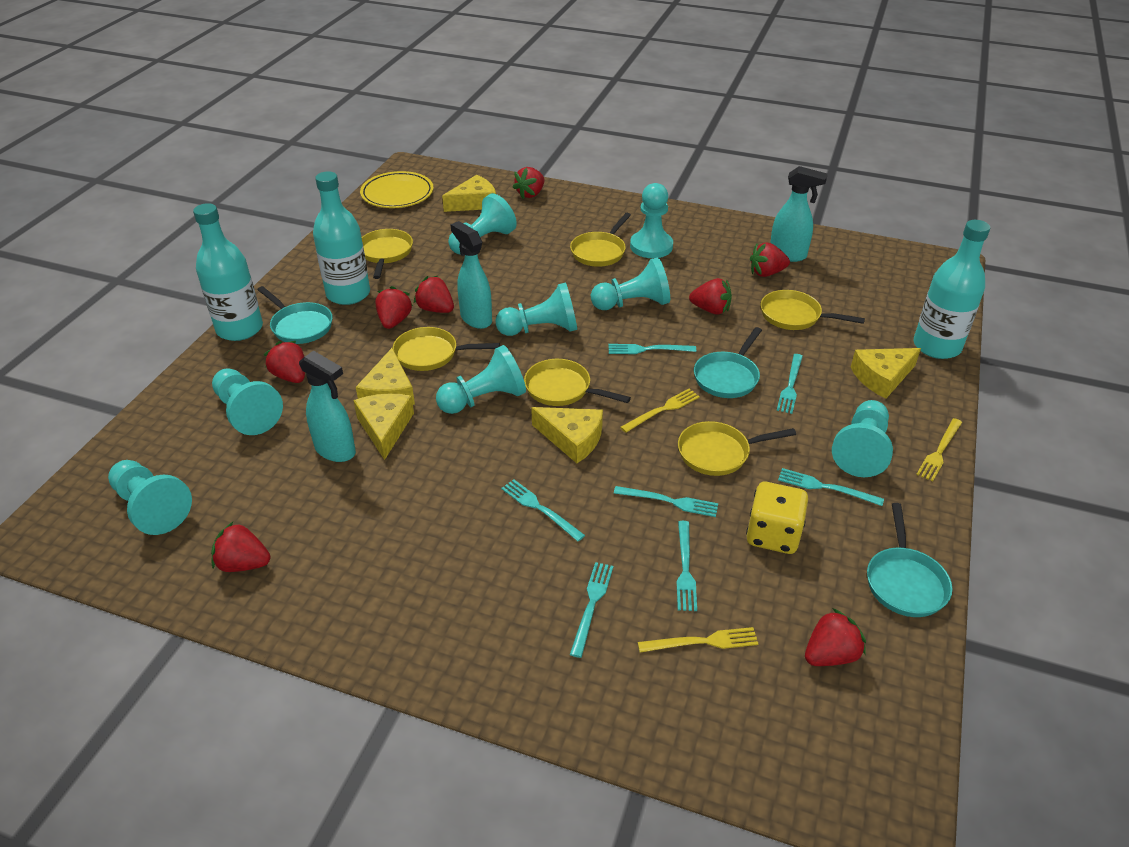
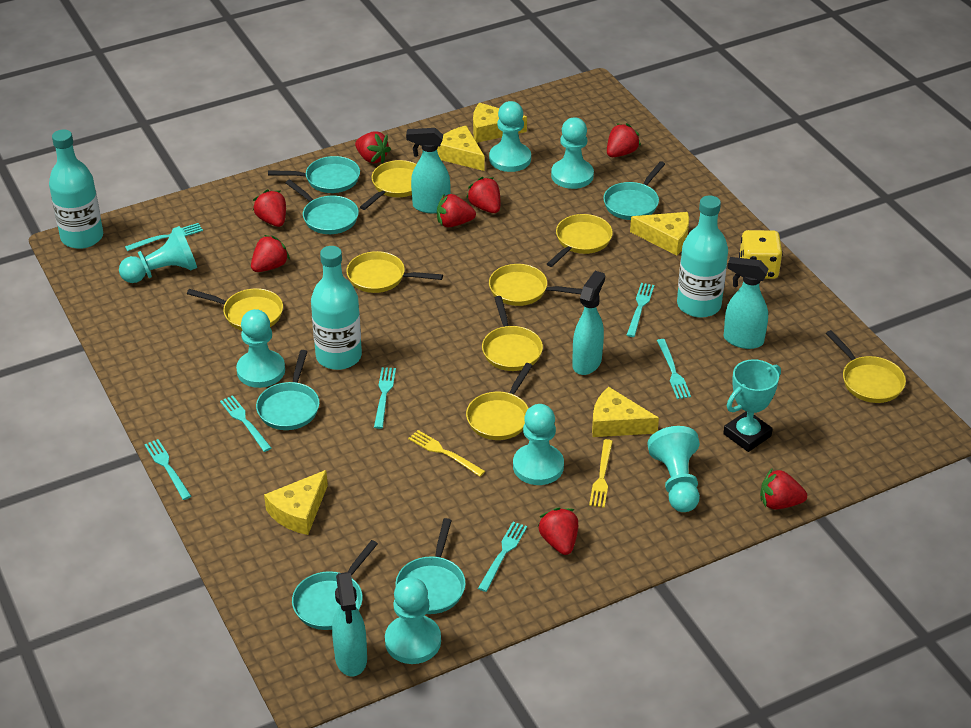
turquoise pan: [257,286,333,344] [694,327,762,398] [867,503,952,617] = 3 -> [256,350,319,430] [268,156,360,193] [285,180,359,234] [292,540,378,630] [395,518,466,614] [603,161,665,220] = 6
turquoise pawn: [108,460,192,535] [212,369,283,435] [436,345,526,414] [448,193,517,254] [496,283,577,336] [591,257,670,310] [630,183,673,258] [832,400,893,477] = 8 -> [119,226,197,283] [236,309,285,388] [385,577,441,664] [489,101,531,172] [513,404,564,485] [551,117,594,189] [647,426,700,512] = 7
turquoise spray bottle: [299,350,356,462] [450,221,492,329] [770,166,828,262] = 3 -> [332,572,367,676] [406,128,451,213] [572,271,605,375] [724,257,769,349] = 4
turquoise trophy: none = 0 -> [723,359,781,452] = 1
yellow fork: [620,389,700,433] [638,627,758,653] [916,418,962,481] = 3 -> [408,430,485,477] [589,439,613,508] = 2
yellow pan: [361,229,413,279] [393,327,500,371] [524,359,631,406] [570,213,631,267] [678,421,796,476] [761,290,865,330] = 6 -> [187,288,283,331] [346,251,443,293] [360,160,416,210] [466,363,532,440] [482,296,543,371] [489,264,582,306] [547,214,613,267] [826,330,906,403] = 8
yellow plate: [360,171,434,208] = 1 -> none = 0

